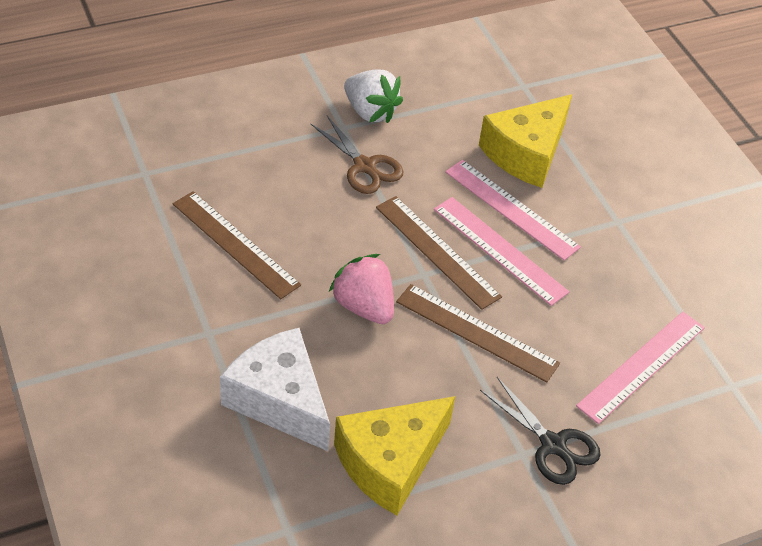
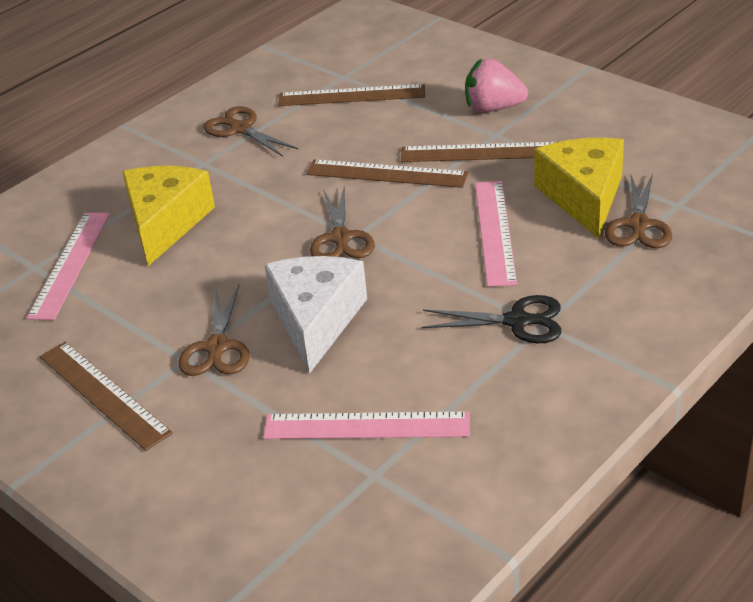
brown ruler: [173,191,301,299] [376,196,502,310] [396,284,560,383] = 3 -> [40,342,173,451] [278,84,425,106] [306,159,468,188] [401,142,556,162] = 4
brown scissors: [311,116,403,194] = 1 -> [178,285,250,376] [203,106,298,157] [310,185,375,258] [605,173,672,248] = 4
white strawberry: [344,70,403,123] = 1 -> none = 0

